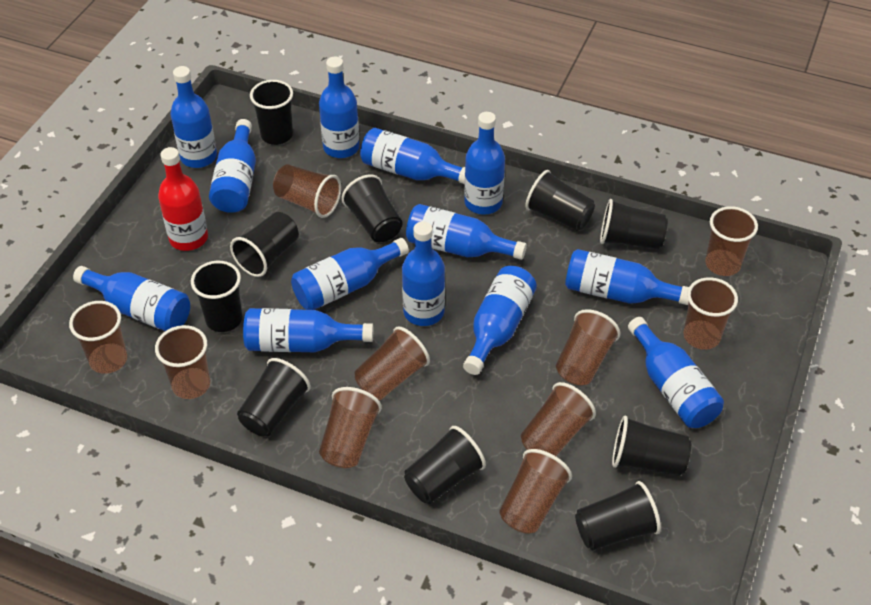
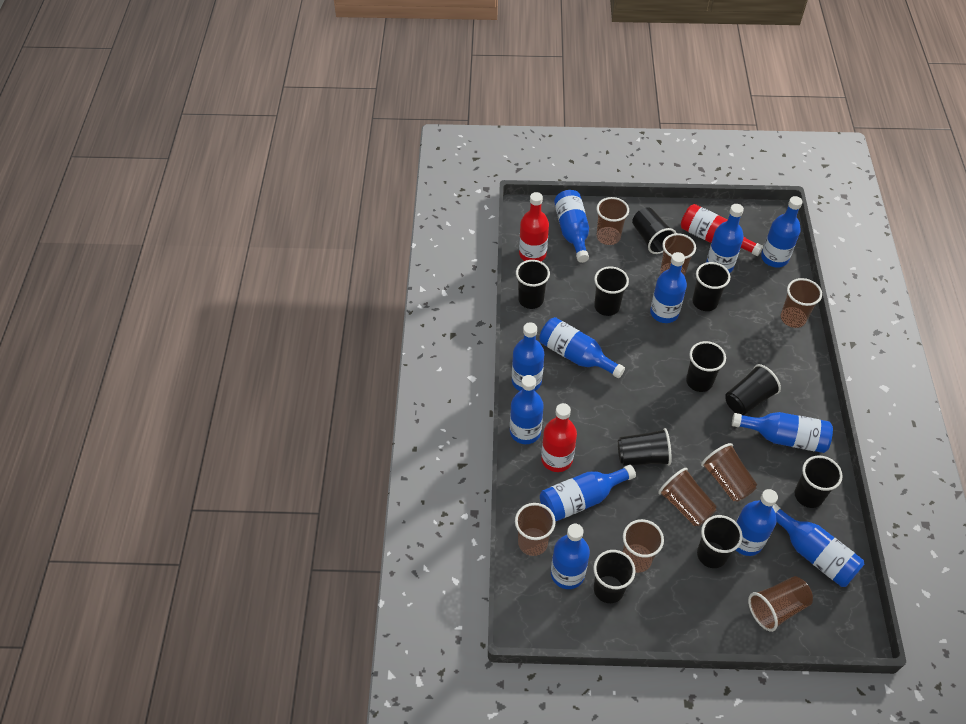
blue bottle: [73,266,190,331] [171,66,217,168] [209,119,256,213] [243,308,373,352] [291,238,409,310] [319,57,360,158] [360,128,465,184] [402,221,445,326] [406,204,527,260] [463,266,537,375] [464,112,505,215] [565,249,689,305] [628,317,724,428] = 13 -> [510,375,544,444] [512,322,544,391] [539,317,625,378] [540,465,636,521] [551,524,590,589] [554,190,589,263] [650,252,687,323] [706,204,744,273] [732,412,833,453] [736,489,778,556] [761,196,803,268] [773,504,864,587] = 12
brown cup: [69,301,127,374] [155,325,210,399] [273,164,341,218] [319,387,382,468] [355,326,430,400] [499,449,572,534] [521,382,596,456] [556,309,621,385] [683,277,738,350] [705,206,758,276] = 10 -> [515,503,556,556] [597,197,629,245] [623,519,664,573] [658,468,717,526] [660,233,696,276] [701,443,757,502] [748,576,813,632] [781,278,822,328] = 8
red bottle: [158,147,208,251] = 1 -> [519,192,549,261] [541,403,577,472] [681,204,763,256] = 3

